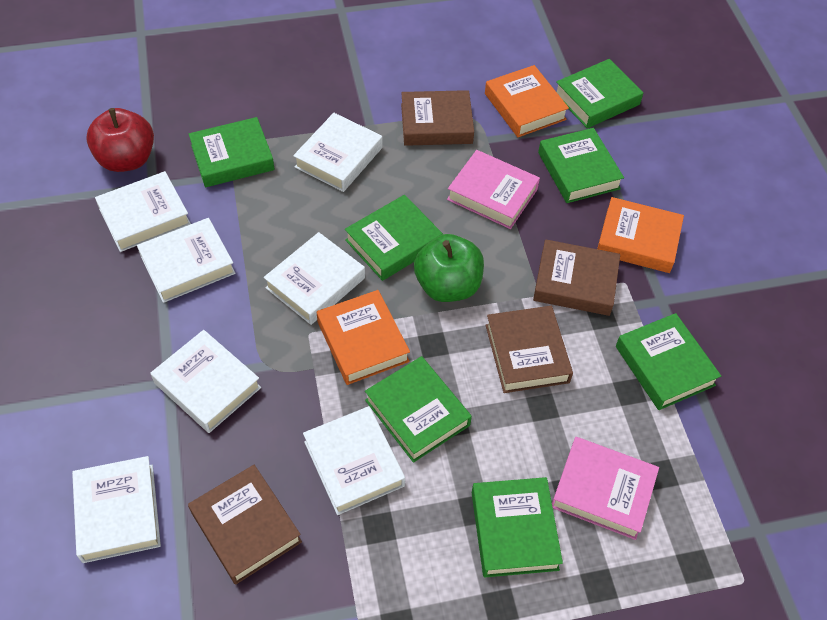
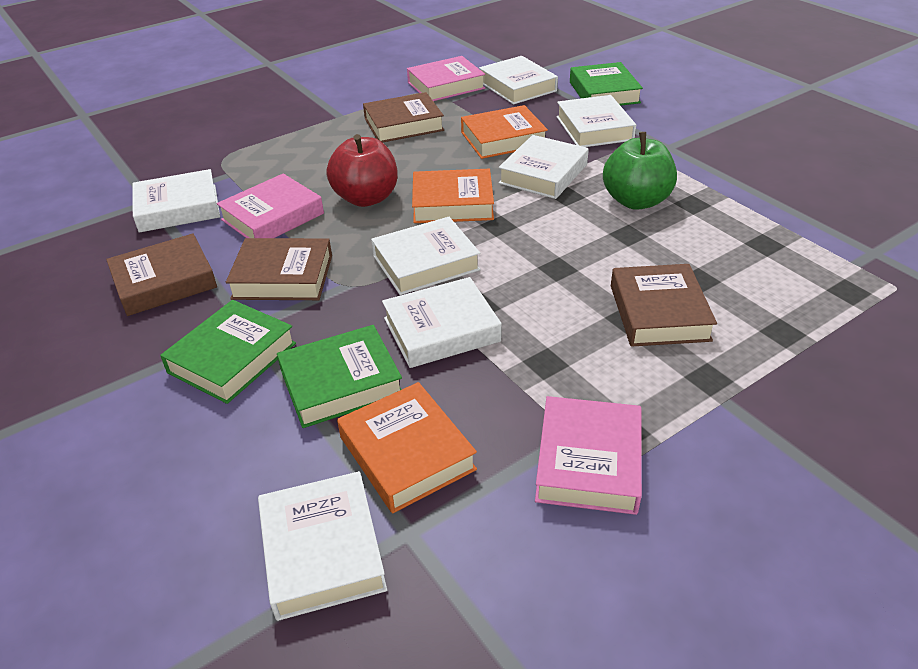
green book: [189,117,275,187] [345,195,443,281] [365,356,472,463] [472,477,563,577] [538,128,624,203] [556,59,644,128] [616,313,721,410] = 7 -> [160,300,296,404] [277,325,402,428] [570,62,643,106] = 3
pink book: [447,150,540,229] [552,437,659,540] = 2 -> [217,174,324,238] [407,56,485,101] [535,396,642,515] = 3

